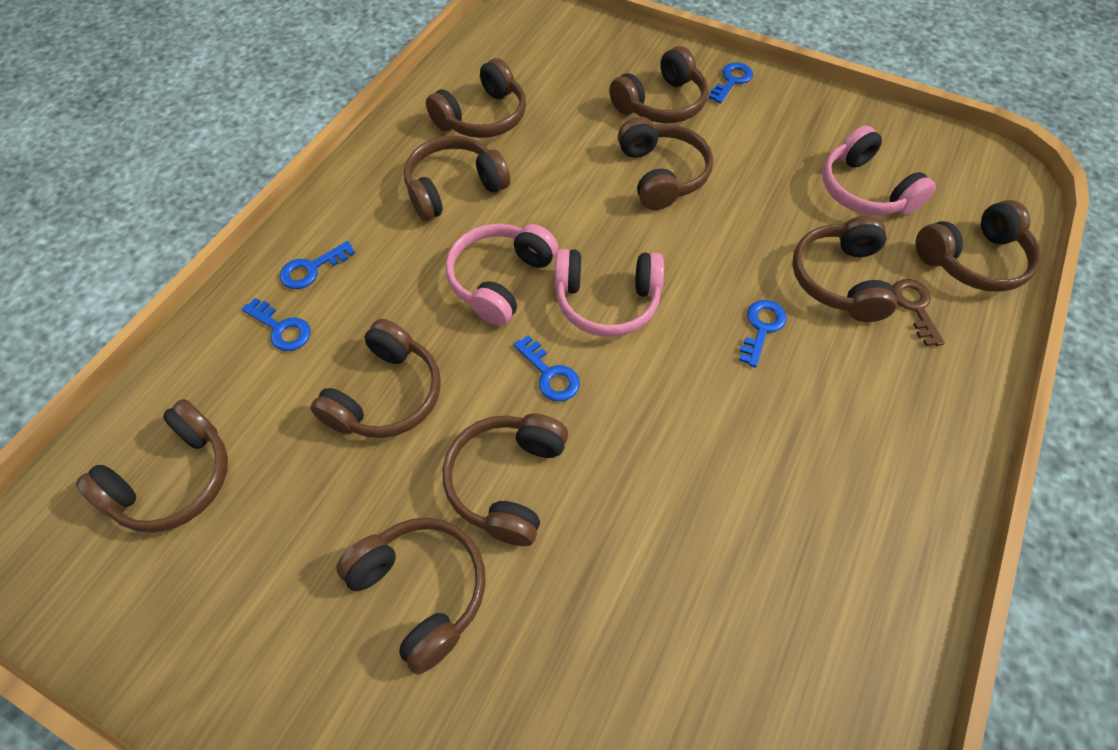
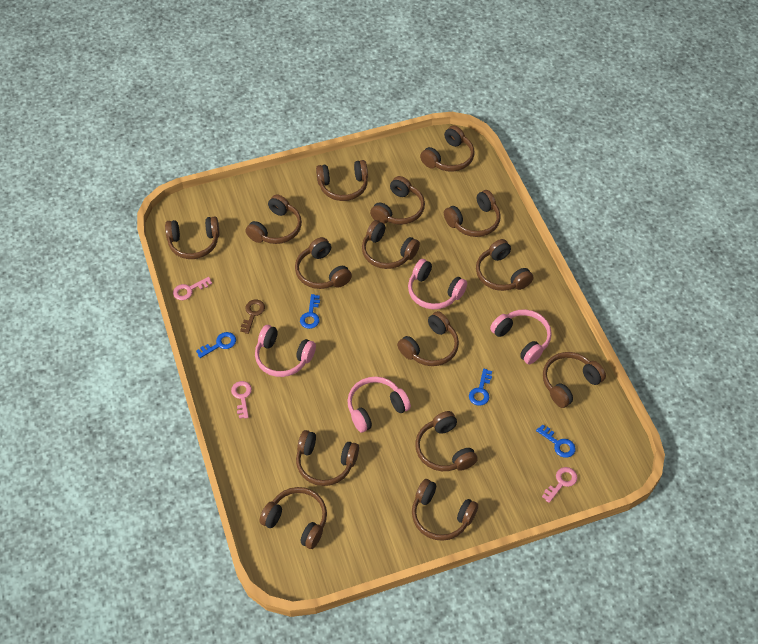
blue key: [242,298,311,351] [280,241,355,289] [513,335,580,401] [709,63,753,104] [739,300,787,367] = 5 -> [196,332,236,358] [300,294,320,329] [469,369,492,406] [536,424,576,458] = 4
brown headphones: [76,399,228,533] [310,319,441,438] [336,517,486,675] [404,135,510,221] [426,58,526,138] [443,414,568,546] [609,46,708,123] [618,117,713,210] [792,215,897,322] [916,200,1041,292] = 10 -> [165,217,219,259] [246,194,302,244] [260,487,327,549] [295,237,352,289] [296,430,359,486] [316,160,368,201] [362,220,420,269] [370,176,425,225] [397,311,459,366] [412,479,478,541] [415,411,478,471] [420,126,474,172] [444,190,501,237] [476,239,534,291] [543,352,606,408] = 15
pink headphones: [445,224,558,326] [555,249,664,337] [822,126,936,216] = 3 -> [255,325,316,377] [347,376,411,433] [408,259,467,309] [490,309,552,365] = 4
pink key: none = 0 -> [173,277,212,300] [231,381,252,419] [542,467,578,503] = 3

